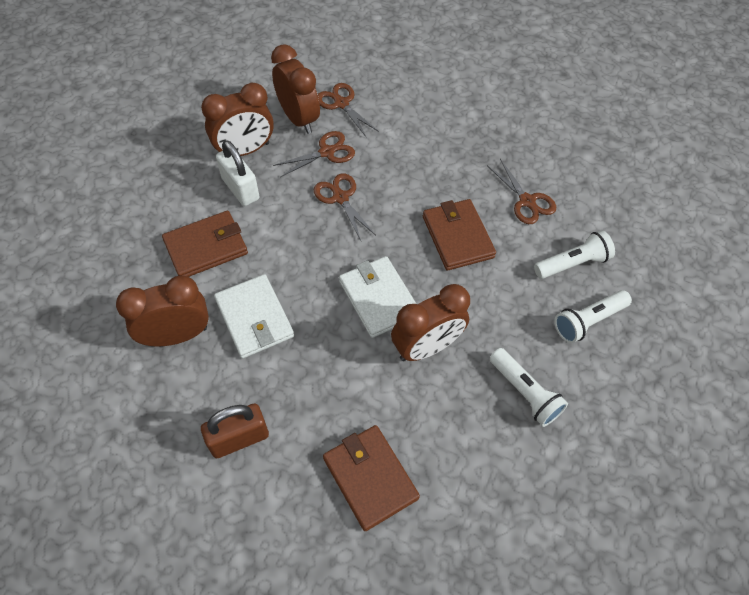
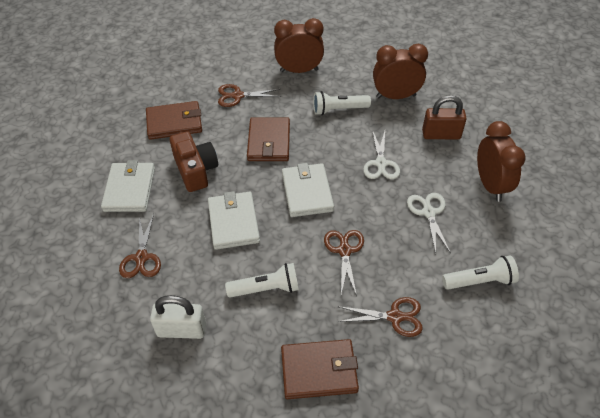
brown camera: none = 0 -> [170,131,218,192] = 1
brown clock: [116,276,209,347] [201,83,274,156] [271,44,320,134] [391,284,470,361] = 4 -> [274,18,324,73] [373,44,428,99] [477,121,525,202] = 3
white scissors: none = 0 -> [363,130,400,179] [407,193,451,253] = 2
white wallet: [214,274,294,359] [339,256,416,338] = 2 -> [101,160,155,212] [208,191,260,250] [282,163,334,217] = 3

